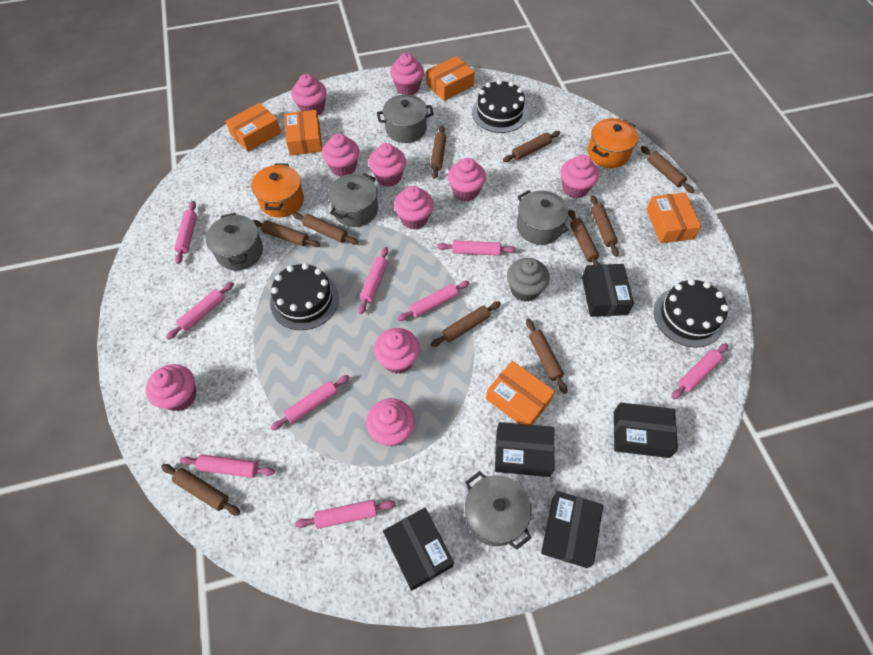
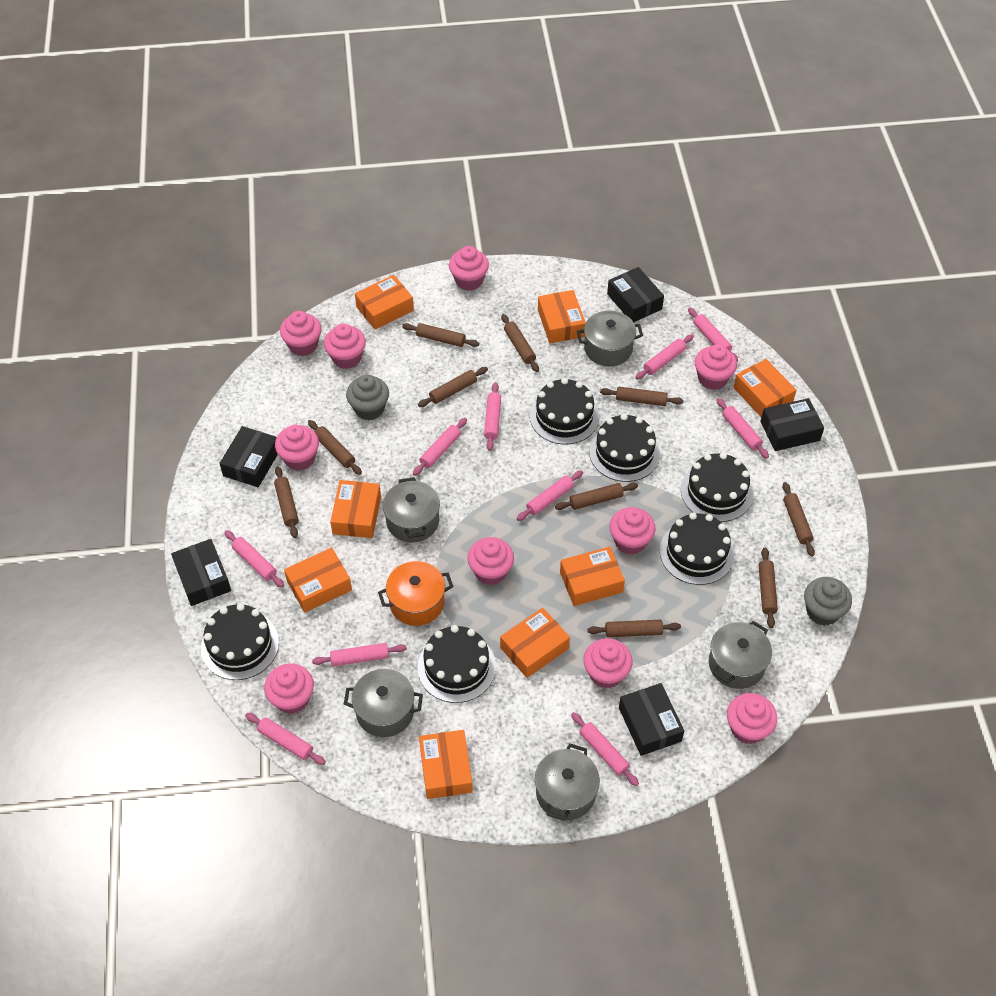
black cake: [270,263,339,330] [472,79,528,133] [654,279,729,347] = 3 -> [201,603,279,680] [418,625,496,703] [530,378,599,444] [589,414,660,482] [660,513,734,585] [681,453,753,522] = 6
grey cupcake: [507,258,550,302] = 1 -> [346,374,389,420] [804,577,852,626] = 2
orange box: [225,103,281,152] [284,110,322,156] [426,56,475,101] [486,361,555,425] [646,193,702,243] = 5 -> [284,548,352,613] [330,480,381,538] [355,275,414,329] [419,730,473,799] [500,608,570,678] [538,290,586,343] [560,547,625,606] [733,359,796,417] = 8
orange pot: [251,163,304,217] [588,118,638,168] = 2 -> [378,561,453,626] = 1
pink rolling pin: [166,282,234,340] [174,201,197,264] [180,454,275,478] [270,375,350,431] [295,500,395,529] [358,247,388,314] [397,281,469,321] [437,240,516,256] [671,343,728,399] = 9 -> [224,530,284,588] [245,713,326,765] [312,643,407,667] [413,418,467,476] [484,382,501,451] [517,470,583,521] [571,712,639,786] [635,334,694,380] [688,308,738,361] [716,398,769,459] = 10

